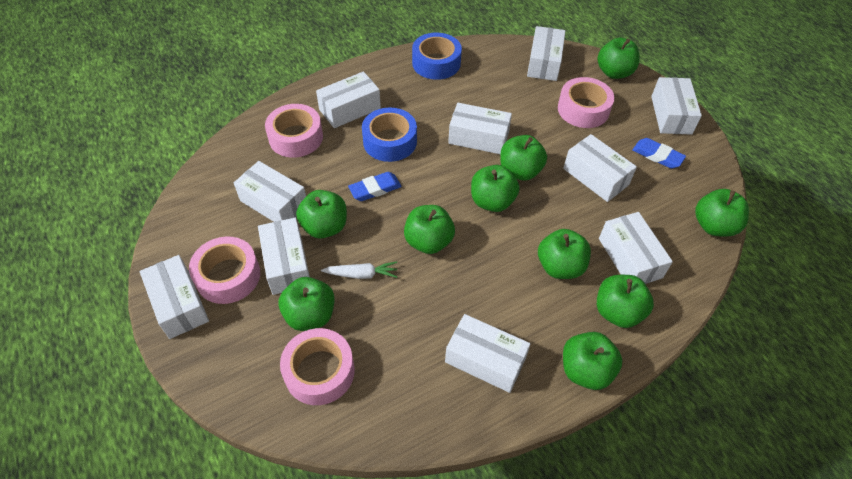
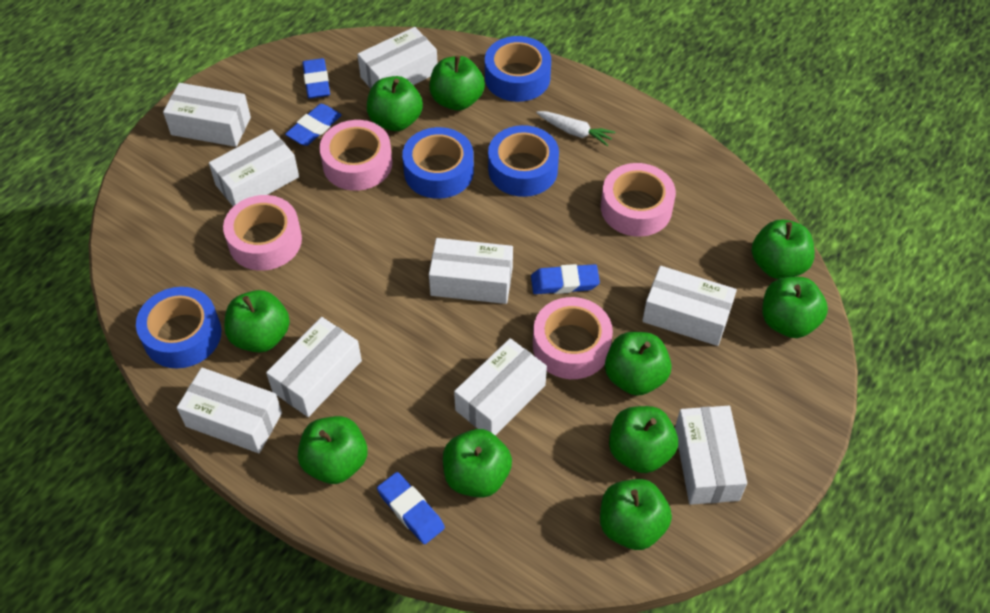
blue eraser: [348,172,402,201] [632,138,686,169] = 2 -> [285,104,342,146] [302,58,330,99] [377,472,445,544] [531,264,600,294] = 4
blue tape: [362,107,417,162] [412,33,462,80] = 2 -> [136,287,221,368] [402,127,474,199] [485,36,551,102] [488,125,559,197] = 4
white box: [140,255,209,339] [234,161,306,222] [258,218,310,295] [316,71,381,128] [445,314,530,393] [448,103,512,154] [527,26,565,81] [563,134,637,202] [599,212,673,284] [651,77,702,135] = 10 -> [163,83,251,147] [177,368,282,453] [209,129,299,207] [266,317,362,417] [357,27,438,89] [429,238,513,304] [454,338,547,435] [642,266,737,346] [675,406,747,505] = 9

